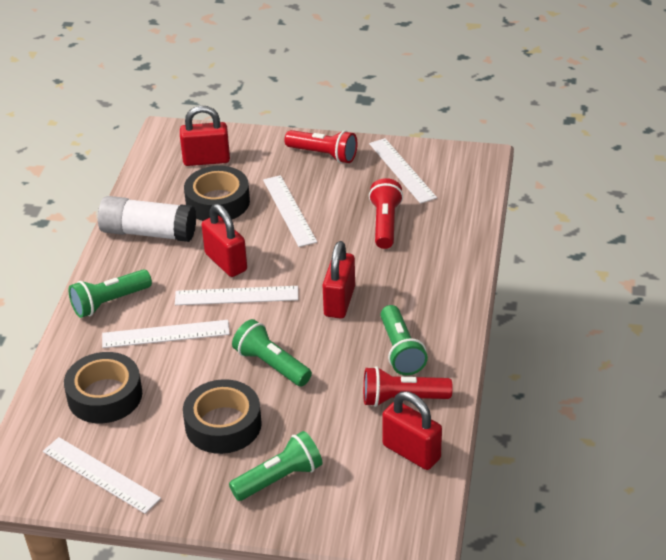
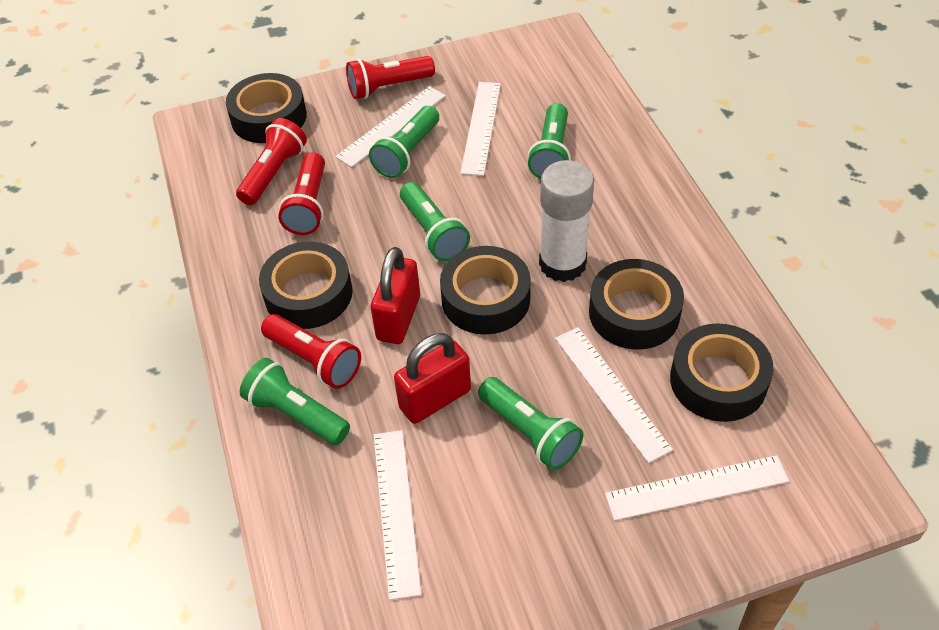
black tape: [64,352,142,423] [183,379,262,454] [184,166,250,221] = 3 -> [226,73,307,143] [259,242,352,329] [440,246,531,335] [589,259,684,350] [670,323,774,422] = 5
green flashlight: [69,269,152,318] [229,431,322,501] [232,319,312,386] [380,305,428,375] = 4 -> [240,358,350,445] [369,106,439,178] [400,182,470,261] [478,377,583,470] [528,103,571,179] = 5
red flashlight: [285,130,357,163] [363,366,453,407] [369,178,403,249] = 3 -> [236,118,307,205] [261,314,361,389] [278,152,325,235] [346,56,435,99] = 4
red padlock: [180,105,230,166] [202,204,247,277] [322,241,355,319] [382,391,442,470] = 4 -> [371,247,420,344] [394,333,471,424] = 2

